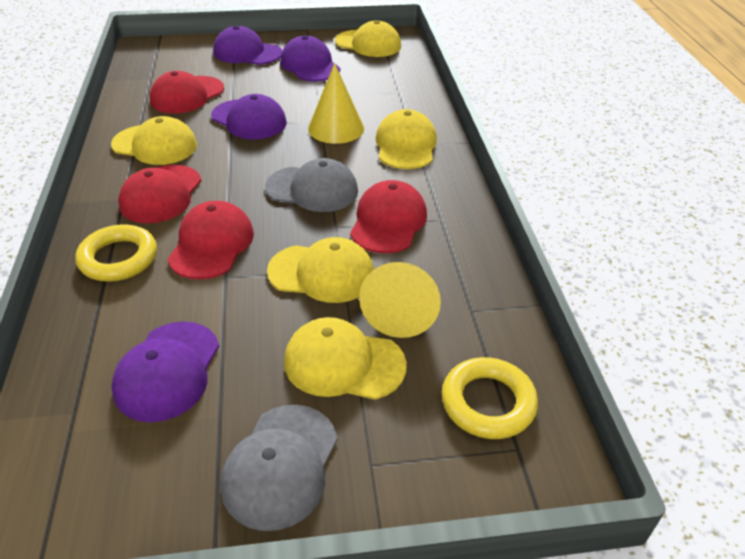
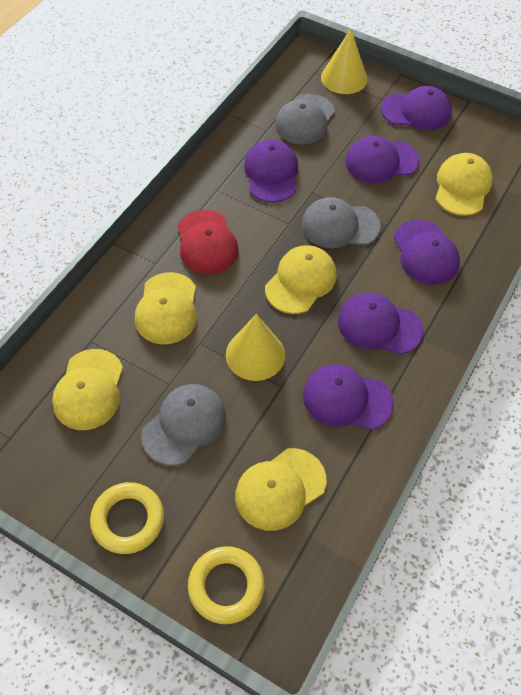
grey cap: [220,405,338,531] [265,158,358,212] = 2 -> [141,384,226,466] [275,94,335,144] [301,197,381,248] = 3
purple cap: [112,322,219,422] [211,94,287,139] [213,26,282,65] [280,36,341,82] = 4 -> [244,139,298,202] [303,364,394,430] [338,292,423,354] [345,136,420,183] [380,86,452,130] [393,220,460,285] = 6
red cap: [118,165,201,223] [150,71,224,114] [168,201,254,279] [350,180,427,254] = 4 -> [177,210,239,274] = 1

